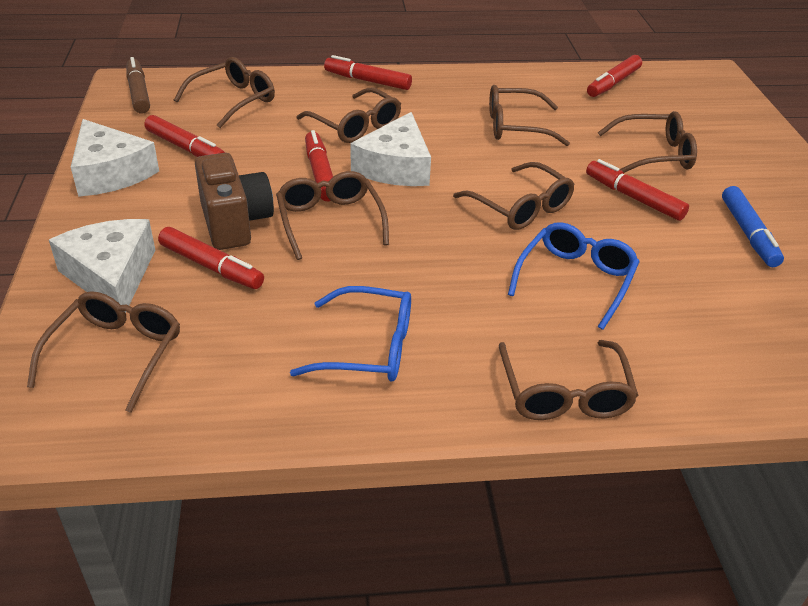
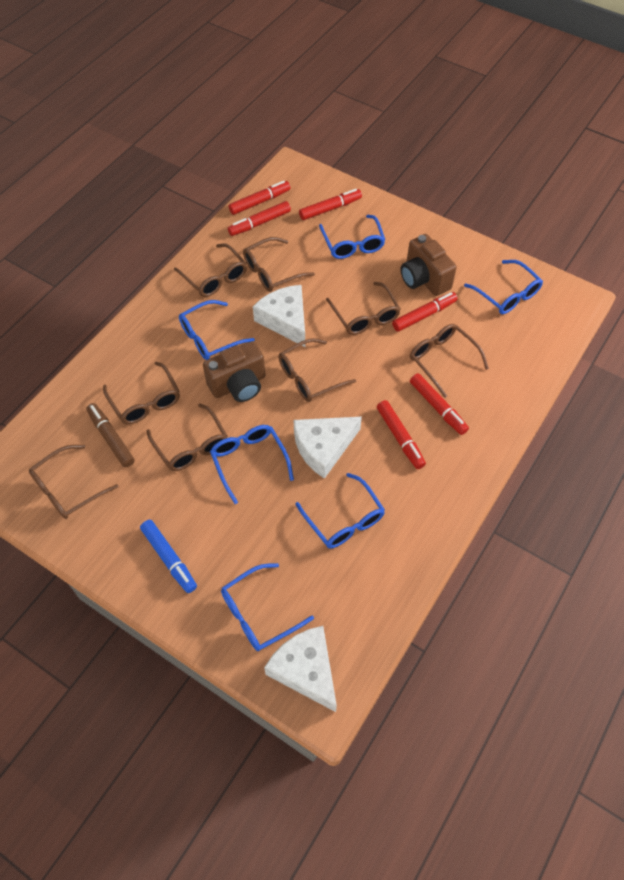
blue glasses: [290,286,411,382] [508,222,640,330] = 2 -> [179,300,255,360] [210,425,294,504] [221,563,314,651] [295,473,385,549] [319,215,385,259] [464,260,543,314] = 6
brown camera: [195,153,274,250] = 1 -> [203,341,265,402] [401,234,457,296] = 2

